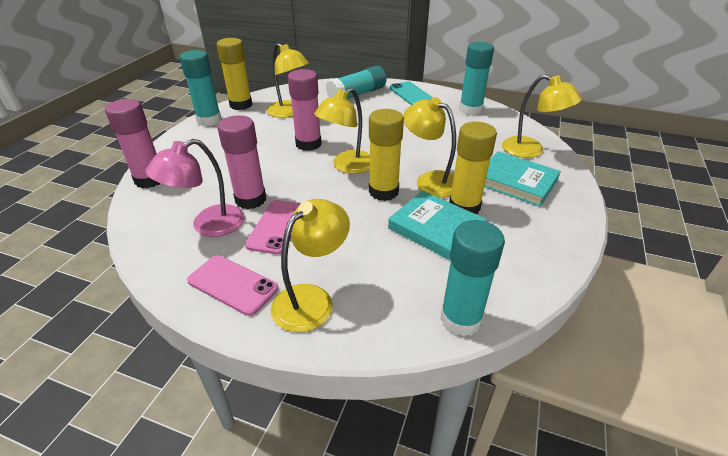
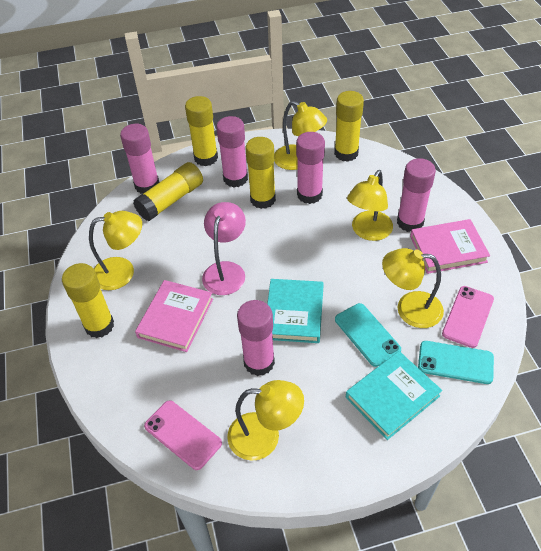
pink book: none = 0 -> [135,280,213,352] [410,219,490,274] = 2
pink glue stick: [105,99,160,188] [218,115,266,209] [288,69,322,151] = 3 -> [120,124,159,194] [216,116,248,188] [237,300,275,376] [296,132,325,204] [397,158,436,232] = 5
turquoise glue stick: [180,50,222,126] [326,66,386,98] [440,220,505,337] [459,42,494,115] = 4 -> none = 0
turquoise phone: [390,81,433,105] = 1 -> [335,303,401,367] [418,341,494,384] = 2
yellow glue stick: [217,38,253,110] [369,109,404,201] [449,122,497,214] = 3 -> [62,263,114,338] [133,162,203,221] [185,96,218,166] [245,137,276,209] [334,91,364,162] = 5

